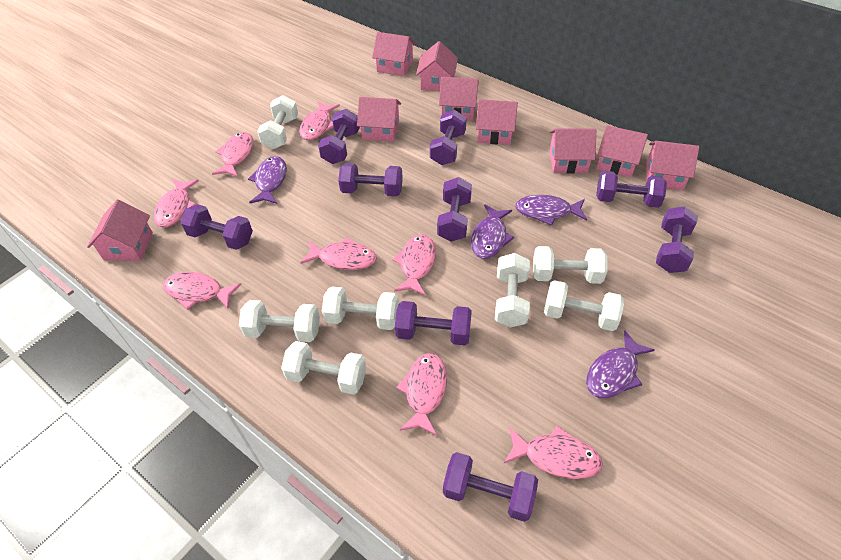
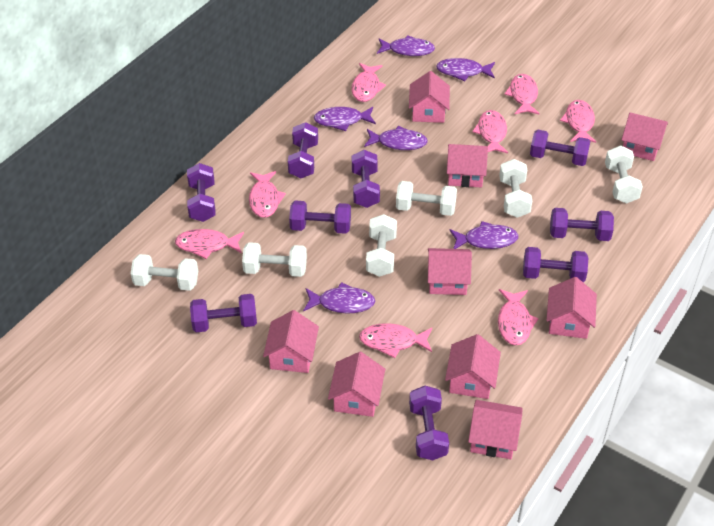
purple fish: [248,156,287,204] [471,204,514,259] [515,195,587,226] [586,331,655,398] = 4 -> [303,282,375,314] [314,107,376,131] [364,126,428,150] [377,35,435,56] [436,58,495,81] [449,221,519,249] = 6
white dumbbell: [239,300,320,342] [257,95,298,149] [281,341,366,395] [322,286,399,330] [495,253,530,327] [533,246,608,284] [544,280,624,331] = 7 -> [131,254,198,291] [242,242,307,277] [366,214,397,277] [396,181,457,216] [499,159,532,218] [605,146,643,204] = 6

